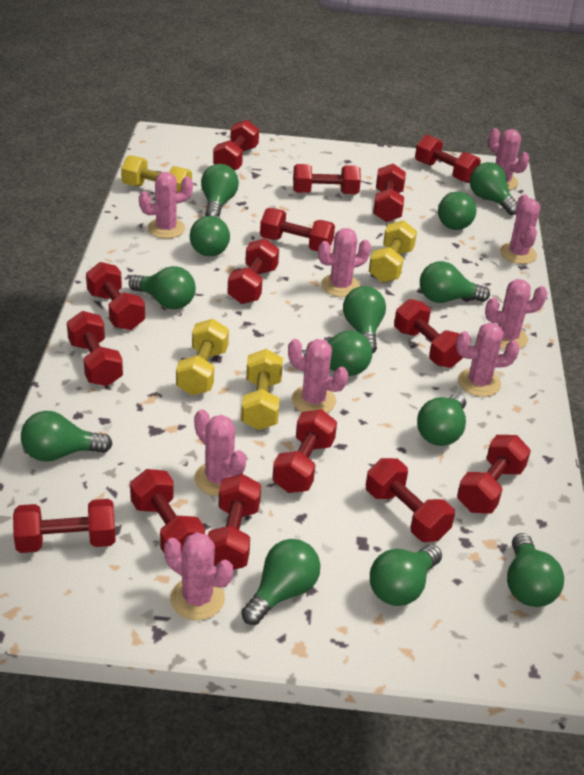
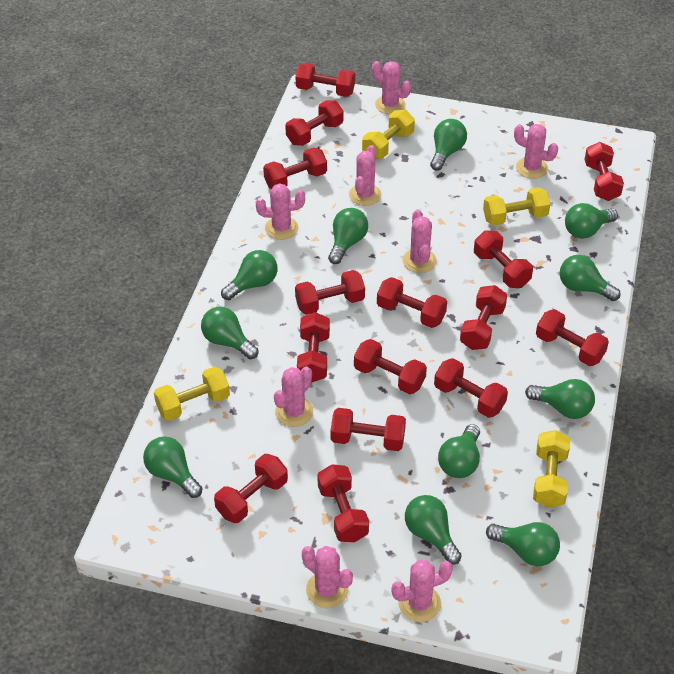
green light bulb: [21,411,113,462] [129,266,196,309] [190,215,230,256] [201,164,239,217] [241,539,320,625] [302,330,372,376] [343,286,386,354] [370,545,442,606] [417,393,466,446] [420,261,490,303] [438,192,476,230] [470,162,517,215] [507,533,564,607] = 13 -> [143,436,203,498] [201,307,259,359] [221,250,277,300] [328,208,368,264] [405,495,462,564] [430,119,467,171] [438,424,480,478] [486,522,560,566] [525,379,595,419] [560,255,621,301] [565,203,618,239] = 11
pink cactus: [139,172,193,239] [164,532,233,620] [194,409,246,496] [288,339,348,413] [318,228,371,297] [456,323,520,397] [485,279,547,349] [488,128,529,190] [500,194,540,264] = 9 -> [256,183,305,240] [274,366,313,427] [302,546,353,608] [349,145,382,206] [372,61,411,115] [391,560,453,622] [402,209,437,273] [514,124,558,179] = 8

